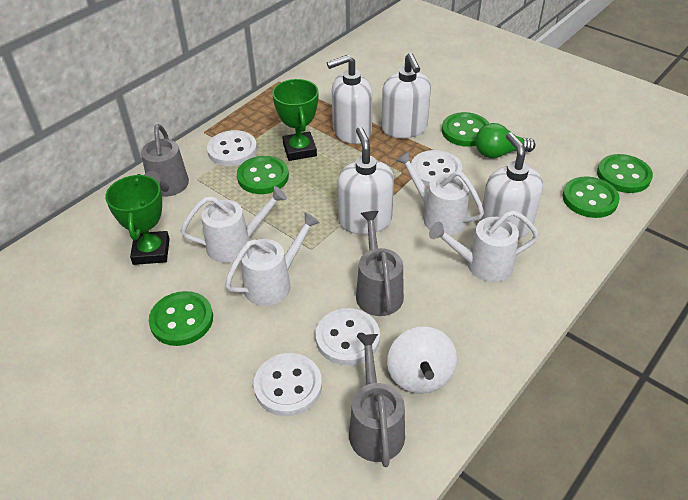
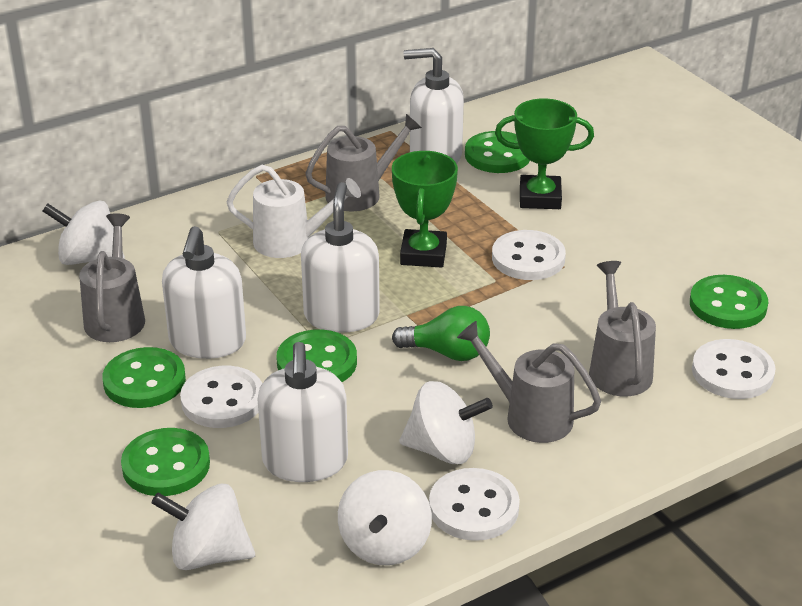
grey watering can: [141,124,189,197] [349,334,405,467] [356,211,404,316] = 3 -> [79,213,145,342] [305,114,422,211] [457,321,601,443] [589,261,656,396] = 4
white spinning top: [387,327,457,394] = 1 -> [43,200,125,265] [151,484,255,570] [338,470,432,565] [399,381,493,464] = 4
white watering can: [181,186,287,263] [225,212,320,306] [396,151,484,235] [429,210,539,282] = 4 -> [226,165,361,258] = 1

